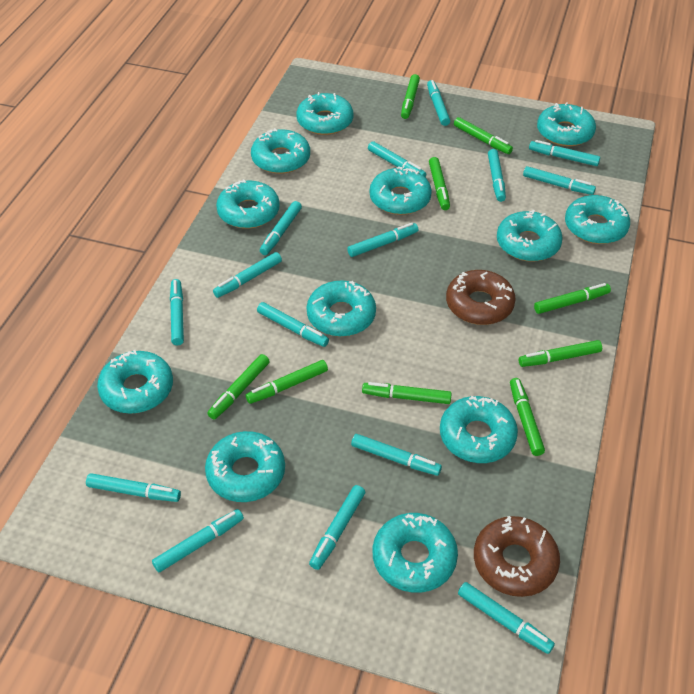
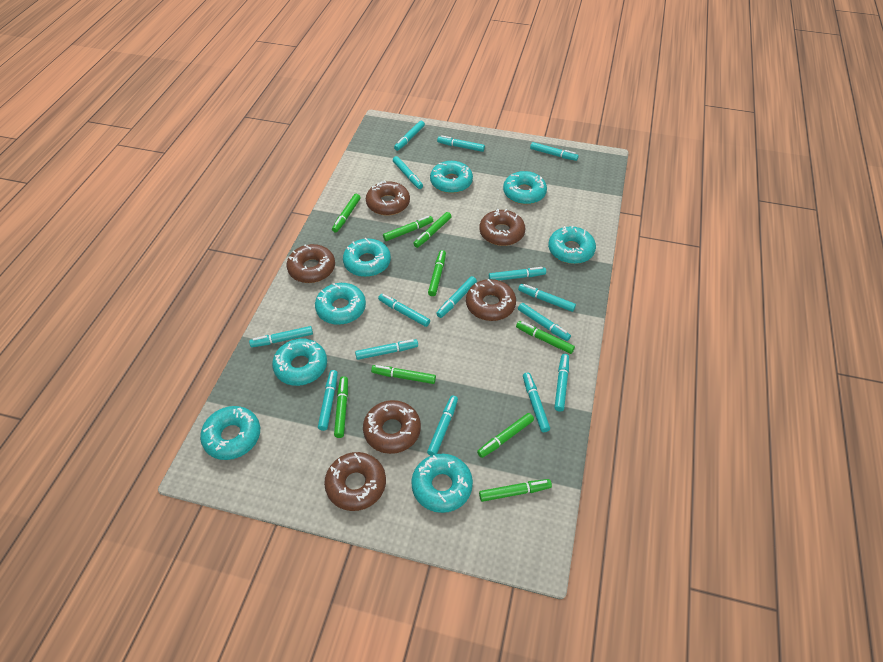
brown donut: [446,270,516,325] [474,516,560,597] = 2 -> [287,244,335,283] [324,452,386,511] [363,400,421,454] [366,180,410,216] [466,279,516,321] [479,209,525,246] = 6
turquoise donut: [97,350,173,414] [205,431,285,502] [216,179,280,229] [251,128,310,174] [296,92,353,135] [307,280,376,337] [369,167,432,215] [373,513,458,593] [440,396,518,463] [497,210,563,261] [537,102,596,147] [565,195,630,244] = 12 -> [200,406,260,460] [272,338,327,386] [315,283,366,325] [343,238,391,277] [411,454,473,513] [430,161,473,193] [503,171,547,205] [548,225,596,264] = 8

